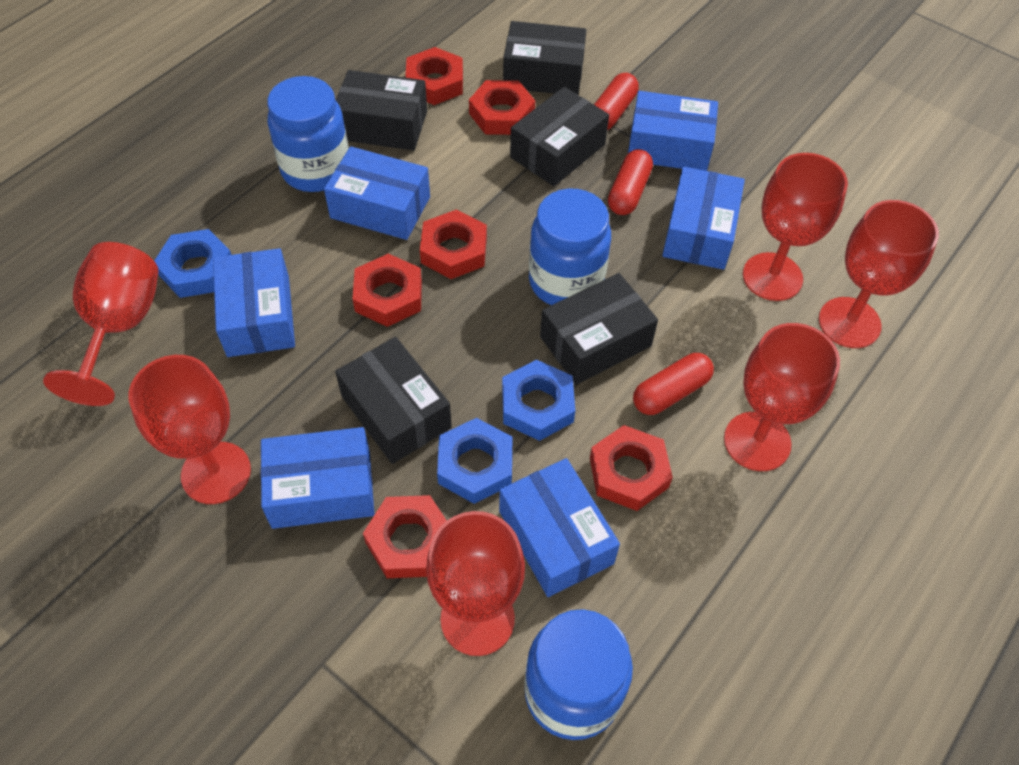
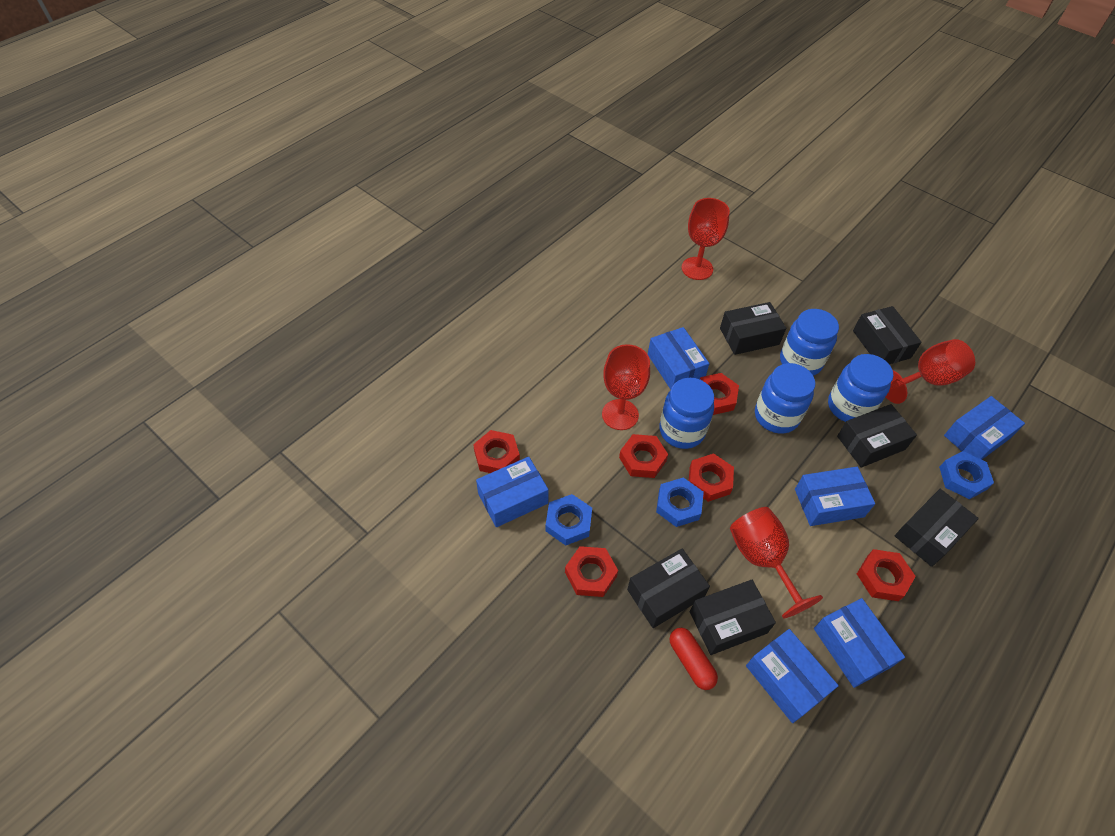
black box: [335,337,452,464] [336,70,427,150] [503,21,586,95] [510,87,609,186] [540,273,658,385] = 5 -> [627,549,710,628] [690,580,776,655] [720,302,786,355] [837,404,917,468] [853,306,922,364] [895,489,979,567] = 6
blue jar: [267,76,349,192] [524,609,633,740] [529,188,611,305] = 3 -> [659,378,714,449] [755,363,816,434] [780,309,839,376] [828,354,893,422] = 4
red capsule: [594,73,639,130] [608,149,653,215] [633,353,714,415] = 3 -> [670,628,718,690] = 1
red goblet: [43,242,158,406] [128,355,251,504] [426,511,525,656] [724,323,840,471] [743,153,848,301] [819,200,939,348] = 6 -> [602,344,650,430] [682,198,730,280] [730,507,823,618] [886,339,975,404] = 4

